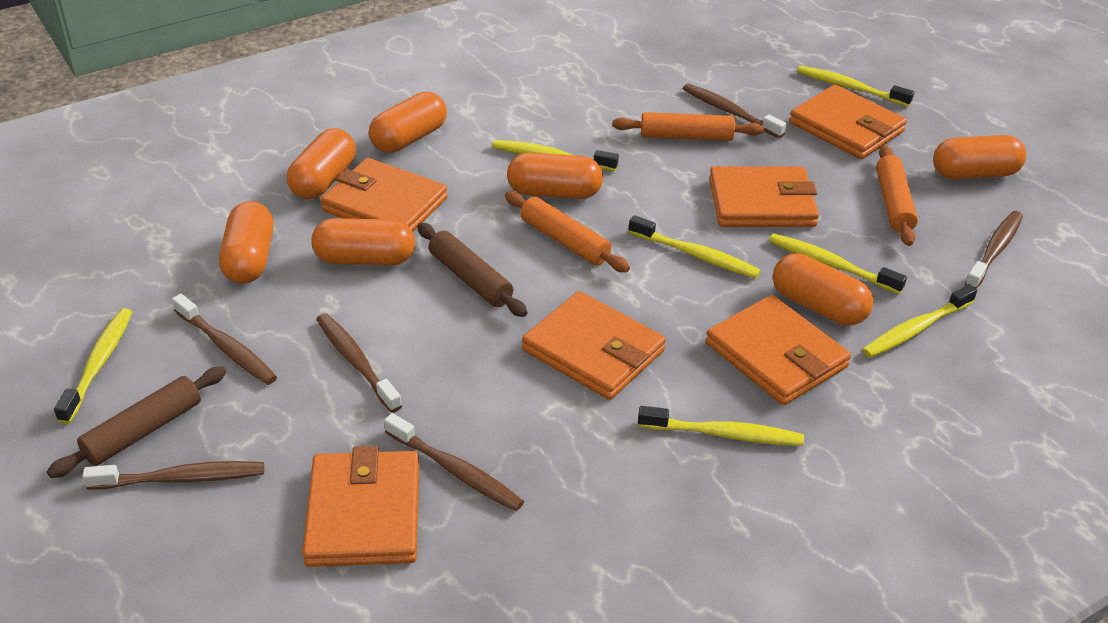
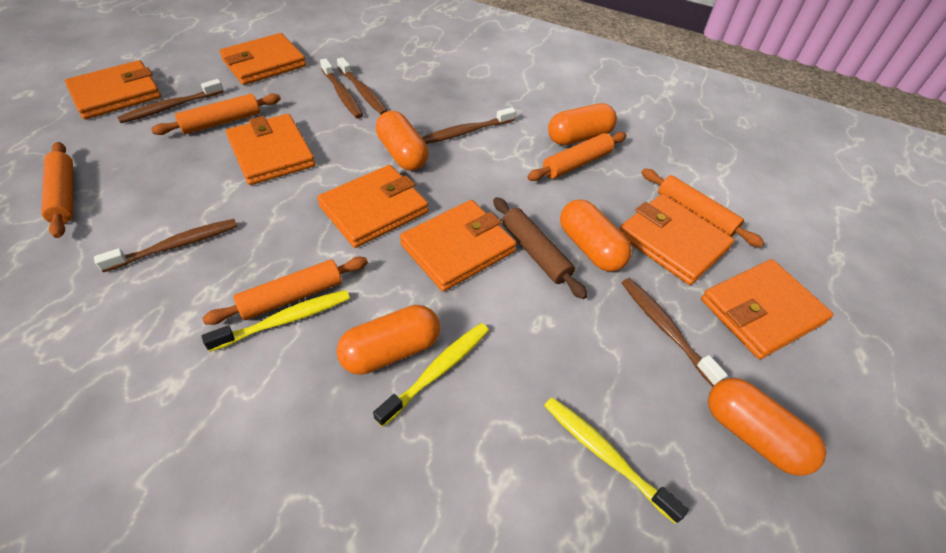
brown rolling pin: [47,366,226,478] [417,223,527,317] = 2 -> [493,197,588,299] = 1
orange capsule: [219,201,273,284] [287,128,356,199] [311,218,415,265] [369,92,447,153] [507,153,603,199] [773,253,873,325] [933,135,1026,179] = 7 -> [336,305,440,375] [376,111,429,171] [548,103,617,145] [560,199,632,272] [708,378,826,476] = 5
orange rolling pin: [505,191,630,272] [612,112,764,141] [876,145,918,246] = 3 -> [41,142,73,238] [151,94,281,135] [202,257,368,325] [527,132,627,181] [641,169,764,247] = 5
orange wallet: [302,446,419,567] [320,158,448,232] [522,291,666,400] [706,295,851,405] [709,166,819,227] [789,85,907,159] = 6 -> [65,60,161,119] [219,33,306,85] [226,114,315,185] [317,165,428,248] [400,200,516,291] [619,194,734,285] [701,259,834,359] = 7
yellow toothbrush: [54,308,132,424] [492,140,619,171] [629,215,761,278] [638,406,804,446] [769,233,907,294] [797,66,914,107] [862,284,977,358] = 7 -> [202,290,350,352] [373,323,489,427] [544,397,689,524] = 3

